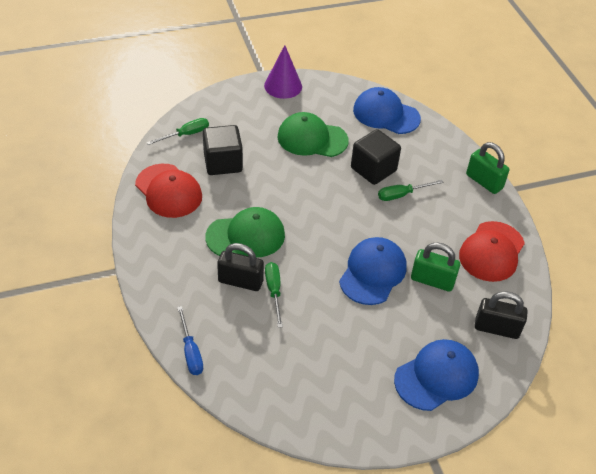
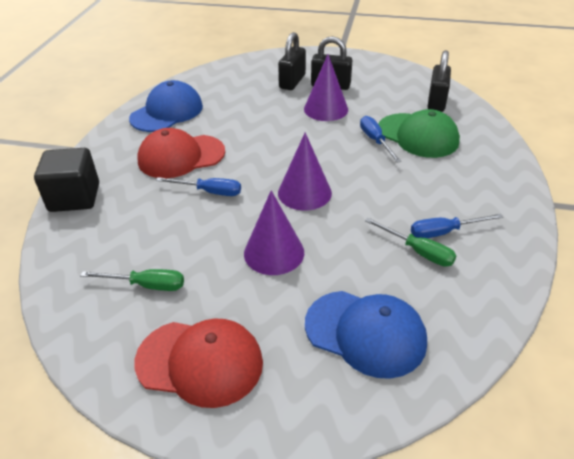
black cube: [203,125,243,175] [351,129,401,185] = 2 -> [34,148,99,212] = 1
black padlock: [217,243,264,291] [475,291,528,339] = 2 -> [278,32,306,90] [311,36,352,90] [428,50,451,112] = 3
blue cap: [339,237,407,305] [353,87,421,134] [394,339,479,411] = 3 -> [129,80,203,132] [305,291,427,379] = 2
blue screwdriver: [177,306,203,375] = 1 -> [156,177,241,196] [360,116,401,163] [411,214,503,238] = 3
green cap: [205,207,285,257] [277,112,349,157] = 2 -> [379,109,460,158] = 1
green padlock: [411,242,460,292] [466,142,510,194] = 2 -> none = 0
green screwdriver: [147,118,209,145] [265,262,283,328] [378,180,444,201] = 3 -> [80,269,184,291] [365,218,456,267] = 2
purple cone: [264,45,302,99] = 1 -> [244,190,304,275] [278,133,332,211] [304,54,348,121] = 3

